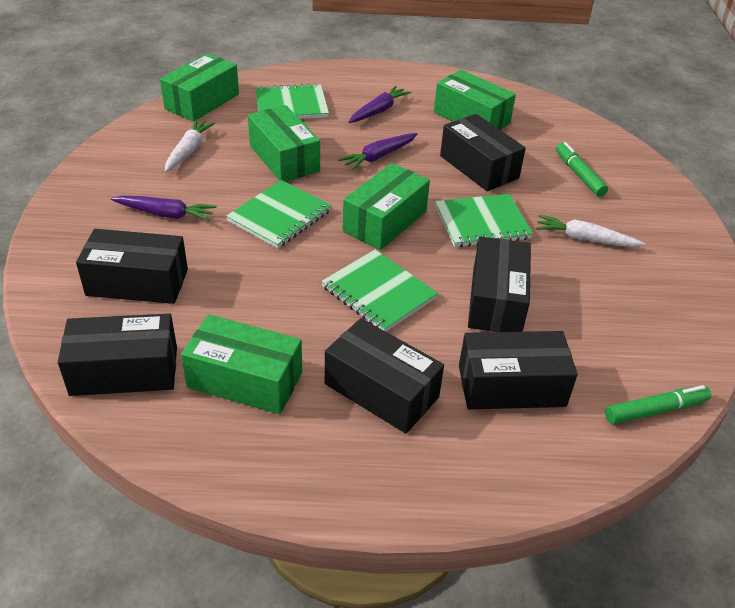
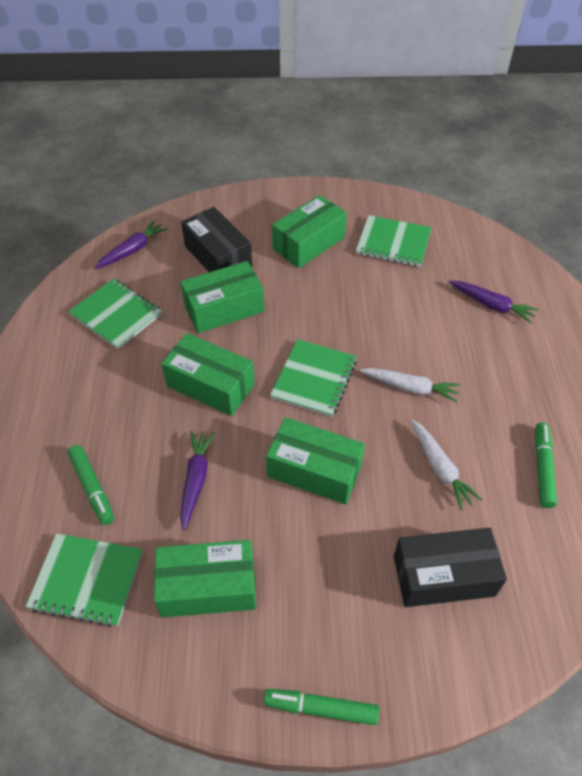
black box: [58,313,177,396] [76,229,188,304] [325,318,444,433] [440,114,526,191] [459,331,578,409] [468,236,531,332] = 6 -> [181,207,252,272] [394,528,507,607] = 2
green marker: [556,142,608,197] [605,385,711,424] = 2 -> [68,445,114,525] [264,689,379,725] [535,423,557,508] = 3

